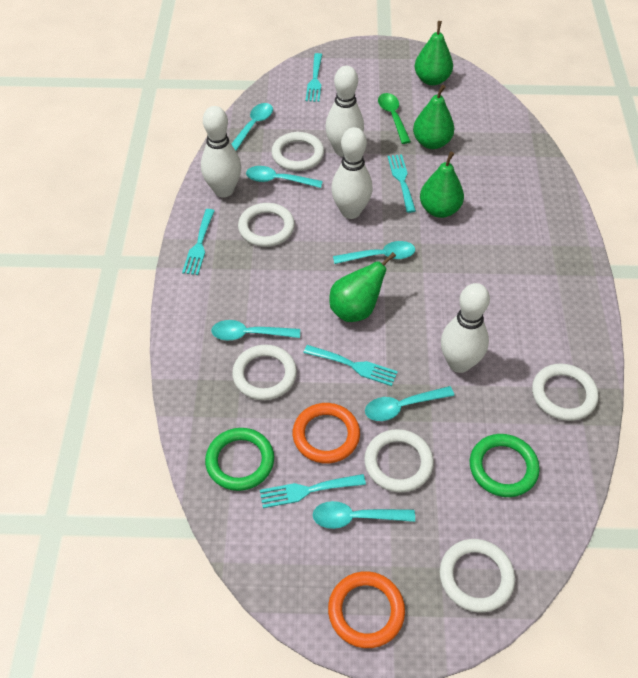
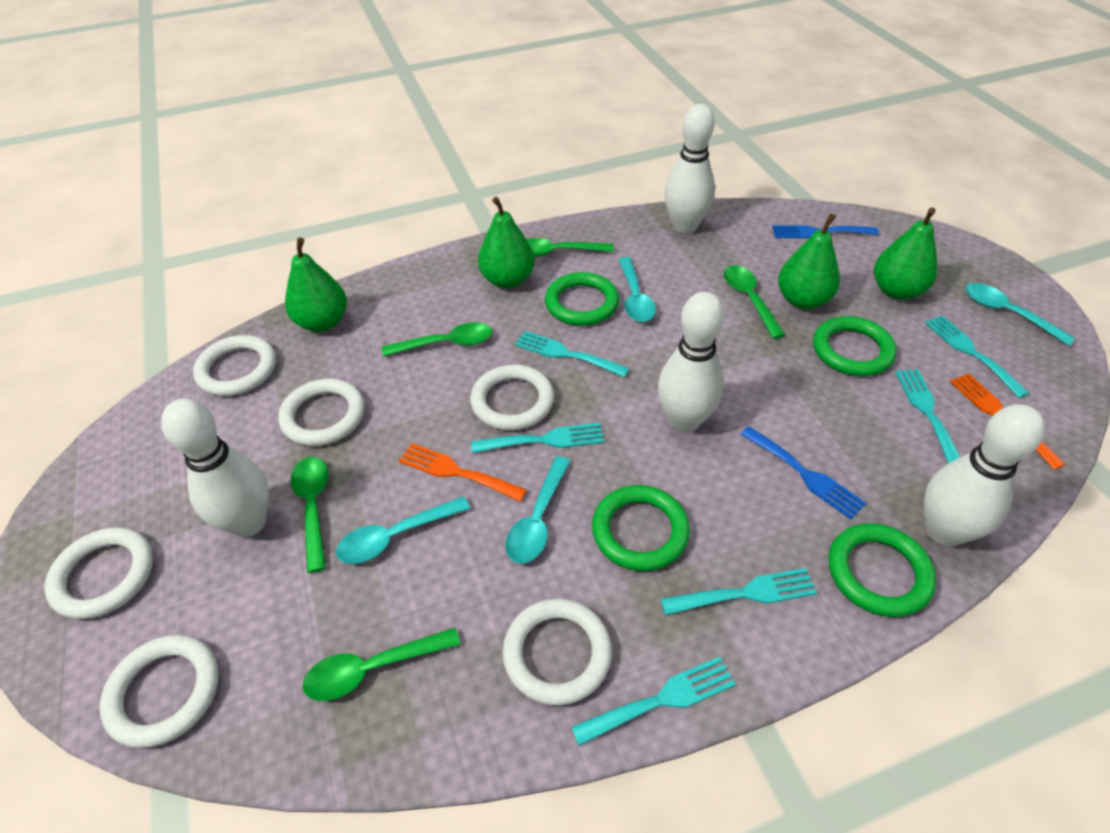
blue fork: none = 0 -> [740,426,867,519] [772,225,879,238] = 2
green ring: [205,428,274,491] [470,434,540,497] = 2 -> [545,272,619,326] [592,485,690,571] [813,316,897,376] [829,523,936,617] = 4
green spoon: [378,93,411,144] = 1 -> [290,457,328,573] [303,628,461,701] [382,322,492,356] [526,238,614,257] [724,265,785,339] = 5
orange fork: none = 0 -> [399,443,527,502] [950,373,1066,470] = 2
orange ring: [293,403,360,463] [328,571,405,648] = 2 -> none = 0
turquoise fork: [182,209,215,275] [260,474,366,508] [303,345,398,386] [306,53,322,102] [388,154,416,213] = 5 -> [471,423,604,453] [515,331,630,377] [571,657,736,746] [661,568,817,615] [895,369,960,463] [925,315,1029,398] = 6
turquoise spoon: [211,320,300,340] [232,103,273,151] [246,166,323,188] [313,501,415,529] [333,241,415,264] [365,386,454,421] = 6 -> [336,496,470,564] [505,456,571,564] [618,257,656,322] [965,283,1076,346] = 4

